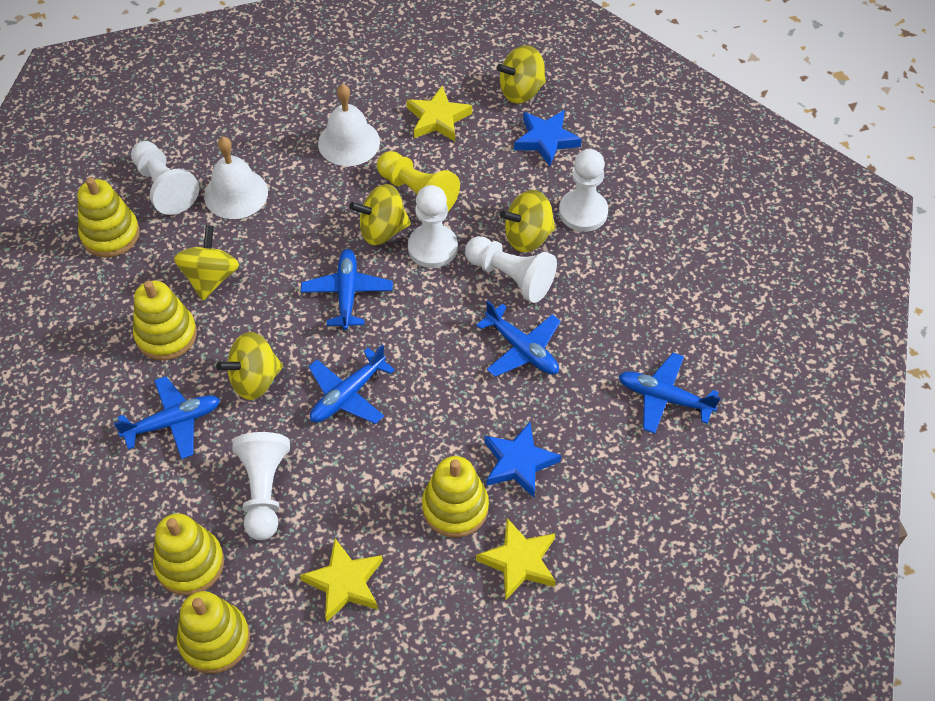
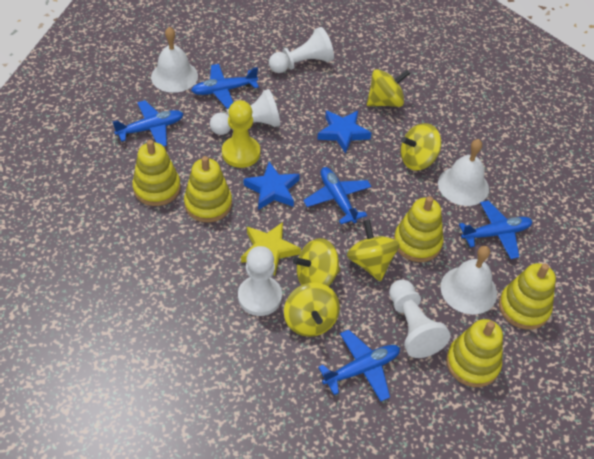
white bell: [204,137,268,219] [318,84,380,166] = 2 -> [151,27,198,93] [438,139,489,206] [441,246,497,315] = 3
white pawn: [131,141,199,215] [232,432,290,540] [408,185,458,268] [465,236,557,303] [559,149,608,232] = 5 -> [210,89,280,135] [238,246,282,316] [269,27,334,73] [389,280,450,358] = 4
yellow star: [300,539,383,622] [406,86,472,141] [476,518,556,601] = 3 -> [241,222,301,276] = 1

